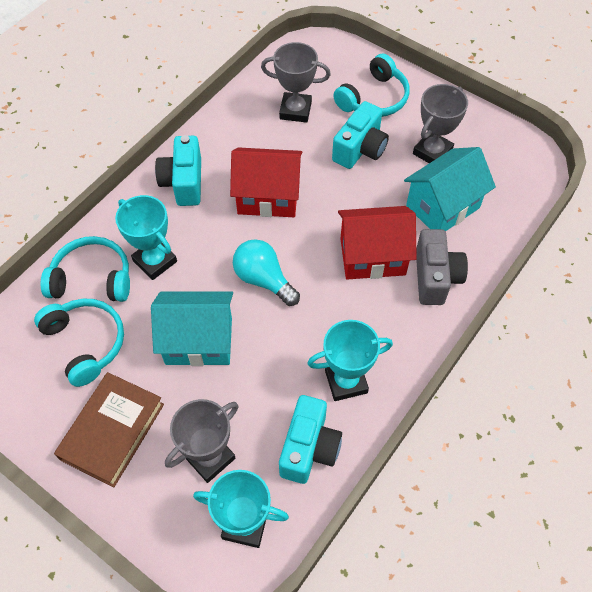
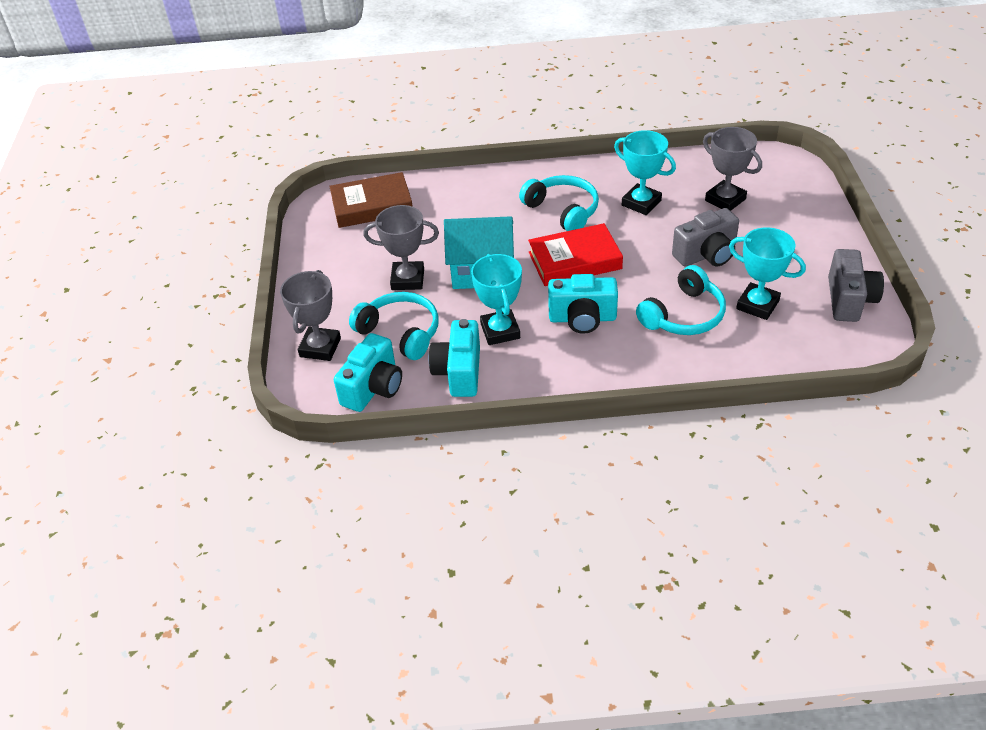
grey camera: [416,229,468,305] = 1 -> [672,208,739,267] [828,249,884,322] = 2
red book: none = 0 -> [528,223,623,286] = 1
red house: [230,147,302,217] [338,206,417,279] = 2 -> none = 0
turquoise house: [151,291,233,366] [404,147,496,231] = 2 -> [444,216,514,289] = 1
turquoise light bulb: [233,239,300,306] = 1 -> none = 0

